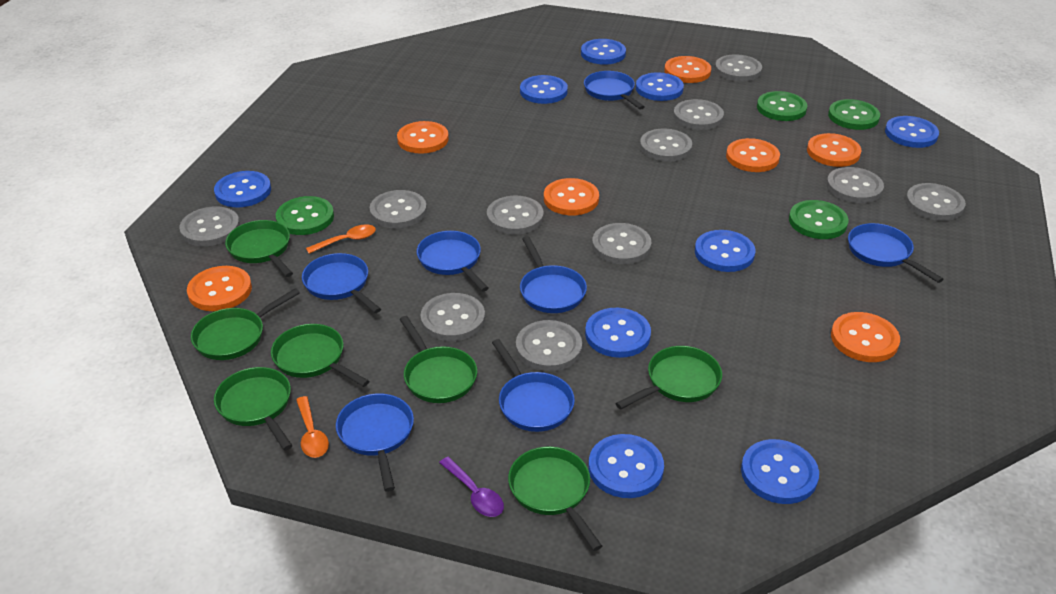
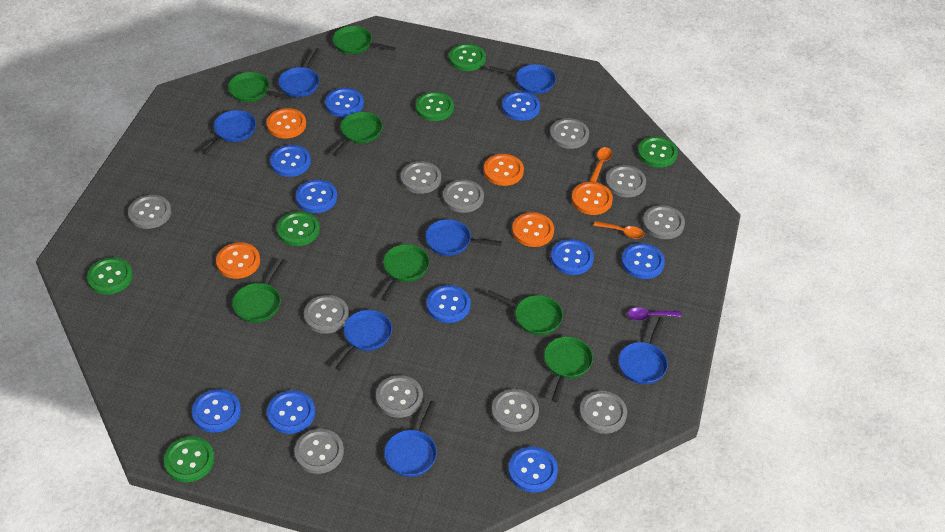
blue button: [214,171,271,207] [520,75,568,104] [581,39,626,65] [585,308,651,358] [589,434,664,498] [636,72,684,101] [695,230,755,272] [741,439,819,504] [885,116,939,148] = 9 -> [192,389,241,433] [267,390,315,434] [270,145,311,177] [296,180,337,213] [325,88,364,117] [426,285,471,323] [502,91,540,121] [508,447,558,492] [551,239,594,275] [621,243,665,279] = 10
green button: [276,196,334,235] [757,91,807,121] [789,200,848,239] [828,99,880,130] = 4 -> [87,257,133,295] [164,436,214,482] [277,211,320,246] [415,92,454,121] [449,44,486,71] [638,136,678,168] = 6
orange button: [187,266,252,311] [397,121,449,154] [544,178,599,215] [664,56,711,83] [726,138,780,172] [807,133,862,167] [831,312,900,362] = 7 -> [216,242,260,279] [267,108,306,138] [483,154,524,186] [512,212,554,247] [571,182,613,215] = 5

